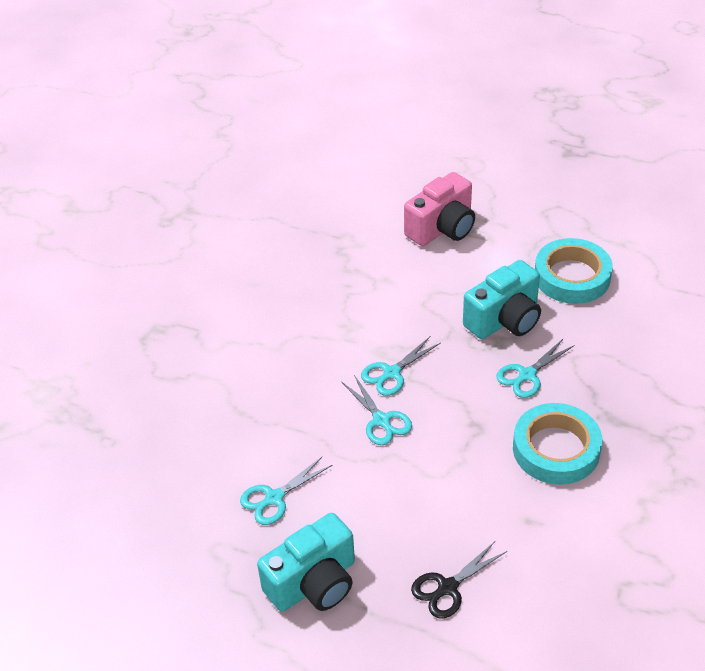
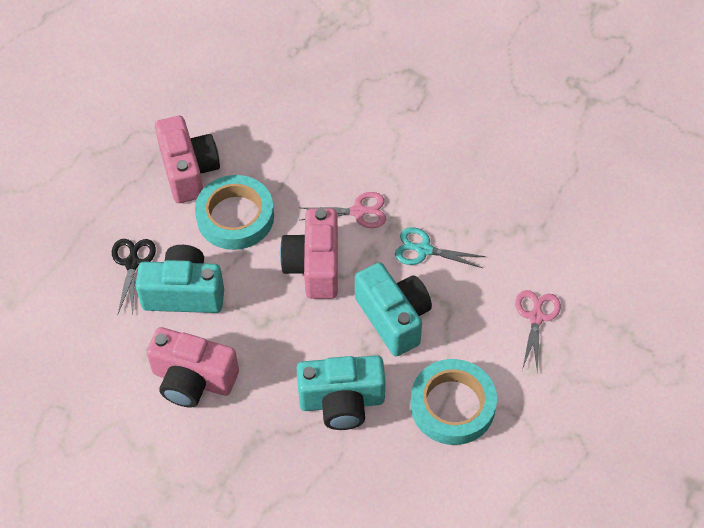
pink camera: [404,172,475,246] = 1 -> [147,327,239,408] [155,116,220,203] [280,208,338,299] = 3
pink scissors: none = 0 -> [299,192,386,228] [515,290,561,373] = 2
turquoise camera: [257,513,355,612] [463,260,541,339] = 2 -> [135,245,224,313] [297,355,386,430] [355,263,432,356] = 3
turquoise scissors: [240,456,332,525] [341,375,412,445] [361,337,440,396] [497,338,575,398] = 4 -> [395,227,485,268] = 1

